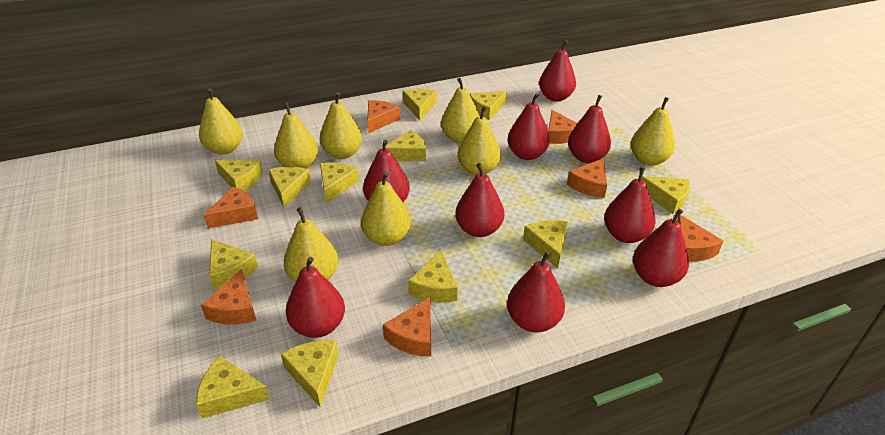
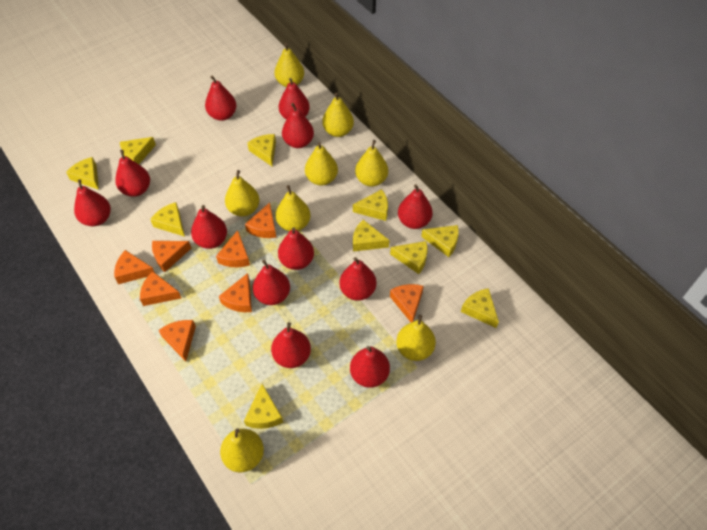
orange cheese: [201,269,257,324] [203,187,258,228] [368,100,400,133] [383,297,431,357] [548,110,577,144] [567,158,607,198] [677,215,723,262] = 7 -> [114,250,155,284] [140,271,181,306] [152,241,191,272] [158,320,196,362] [216,230,250,267] [219,273,252,312] [245,203,276,238] [390,284,424,322] = 8
red pear: [286,257,345,338] [363,140,410,202] [455,163,504,237] [507,251,565,332] [508,93,550,160] [539,40,576,102] [568,95,611,163] [604,167,655,243] [633,209,689,287] = 9 -> [74,180,111,226] [115,150,150,197] [191,205,227,249] [205,76,236,121] [253,260,290,305] [271,322,311,368] [278,227,314,270] [279,78,310,120] [282,103,314,148] [339,257,376,301] [350,346,390,388] [398,184,433,229] = 12
yellow cheese: [196,356,270,418] [209,239,258,289] [215,159,263,191] [268,167,311,208] [281,340,339,408] [320,162,359,203] [386,130,426,161] [403,89,437,120] [408,250,458,302] [470,91,507,120] [523,220,568,269] [642,176,690,214] = 12 -> [66,157,99,190] [120,137,156,164] [150,202,185,237] [244,384,283,429] [247,134,276,166] [353,189,388,221] [353,220,389,251] [390,241,427,274] [421,225,459,257] [461,288,499,328] = 10

